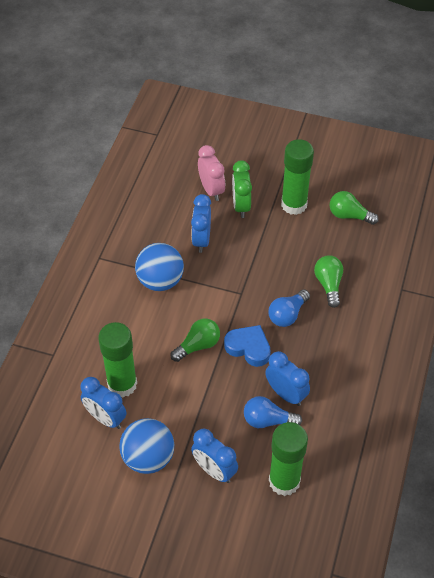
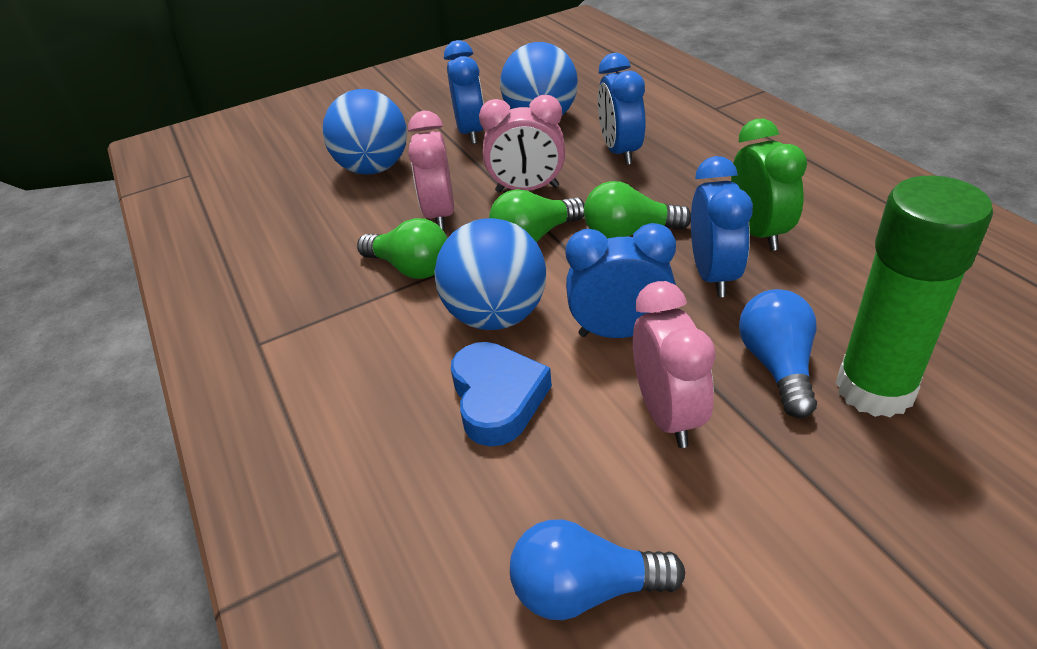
blue ball: [119,418,174,474] [135,243,184,291] = 2 -> [322,89,407,175] [434,218,546,330] [500,42,578,115] = 3
green glue stick: [98,322,137,398] [269,422,308,496] [281,139,314,215] = 3 -> [836,175,993,418] = 1
pink clock: [198,145,225,201] = 1 -> [408,111,454,230] [479,95,565,193] [633,281,716,448] = 3

